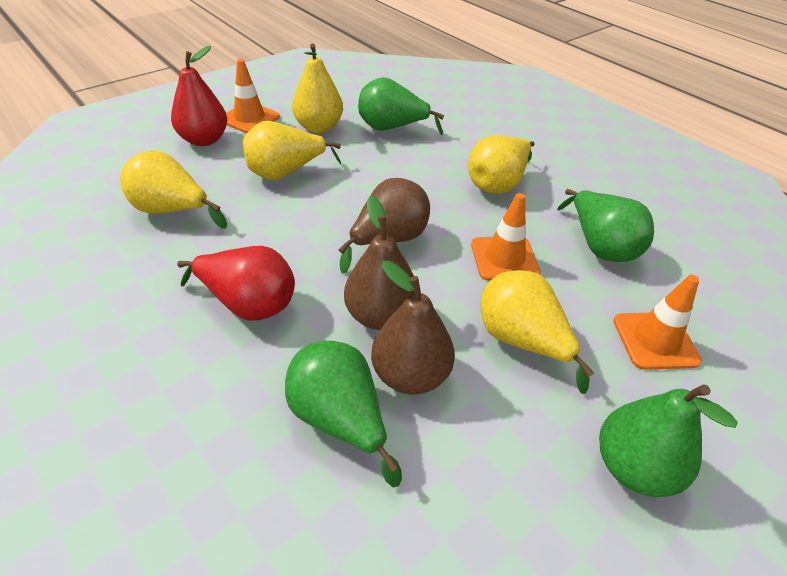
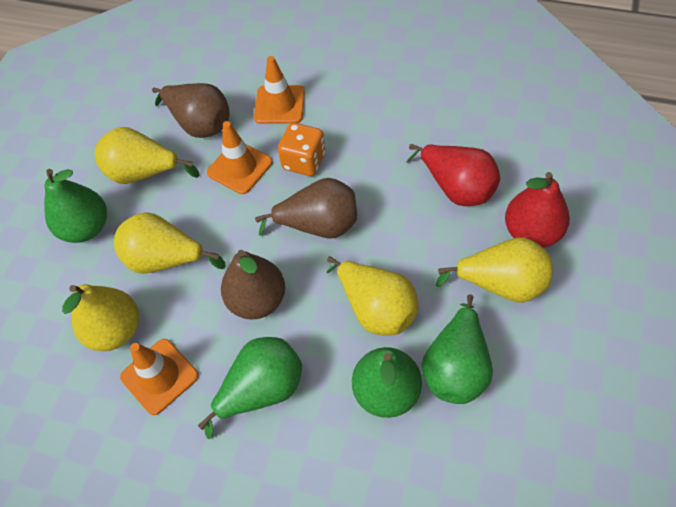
orange dice: none = 0 -> [278,123,325,176] = 1

